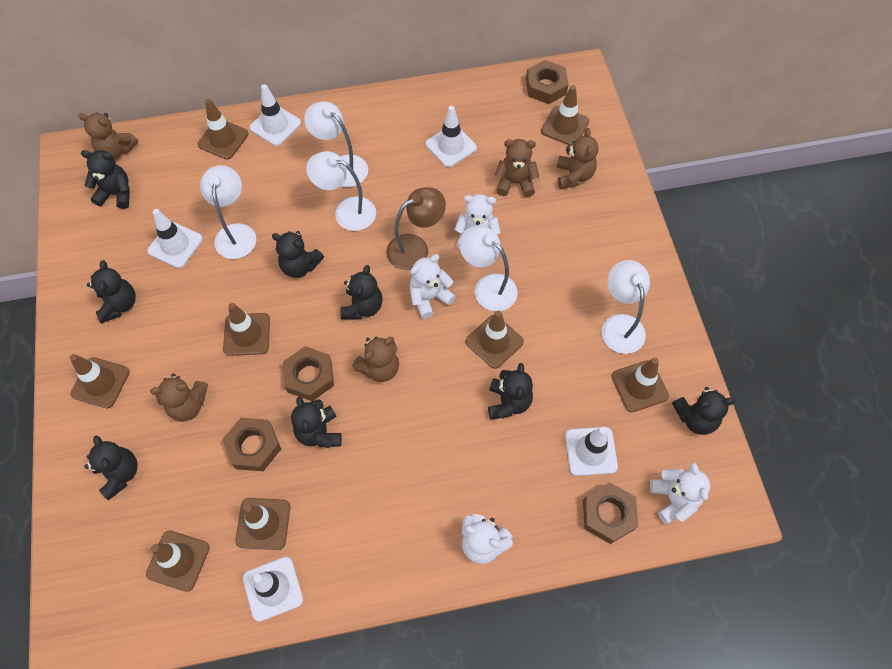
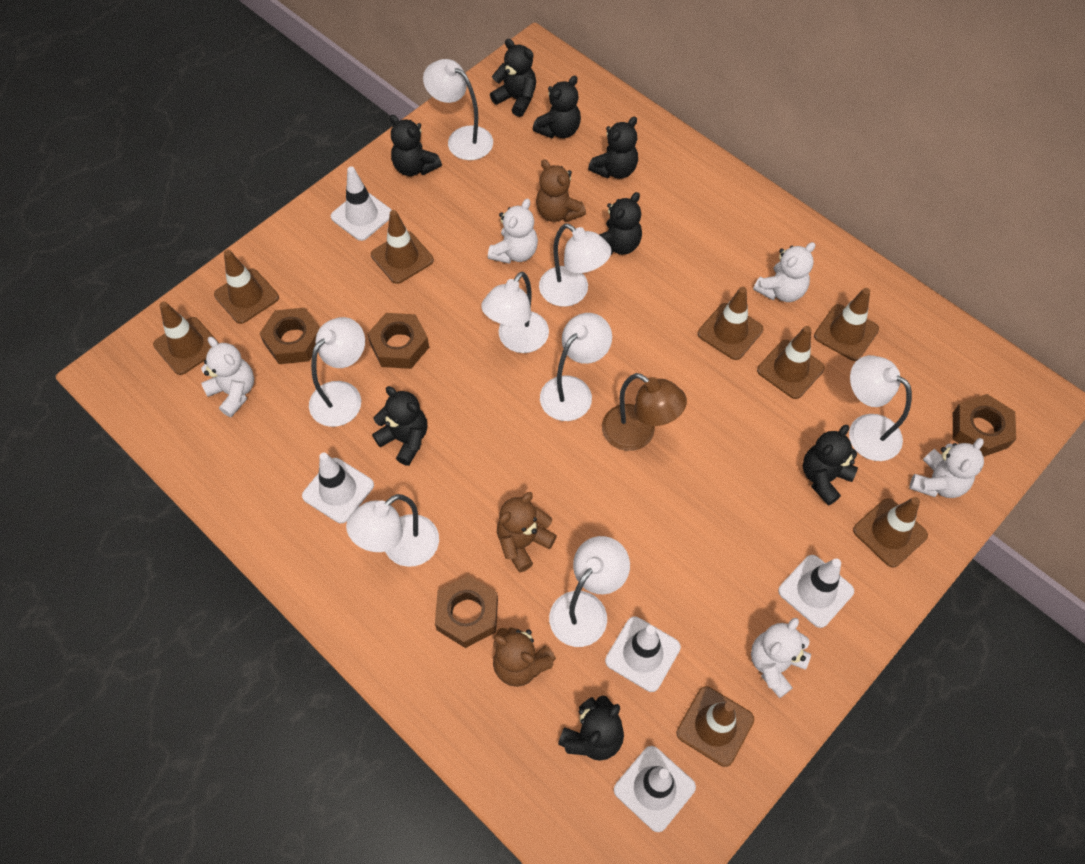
brown teddy bear: [78,113,138,159] [150,373,208,421] [352,337,399,382] [495,139,539,197] [557,128,599,189] = 5 -> [493,628,556,687] [497,492,557,572] [536,159,586,222] = 3
white lamp: [200,165,256,259] [304,101,368,187] [306,151,376,231] [460,226,518,311] [602,260,650,354] = 5 -> [309,317,365,427] [346,494,439,567] [423,59,493,160] [481,272,549,353] [539,223,612,307] [540,313,612,421] [549,536,630,647] [849,355,912,461] = 8
white teddy bear: [410,254,455,318] [454,194,501,249] [462,514,513,564] [650,463,710,524] = 4 -> [201,337,254,417] [488,199,538,264] [751,618,811,698] [753,242,815,302] [909,438,984,498] = 5

